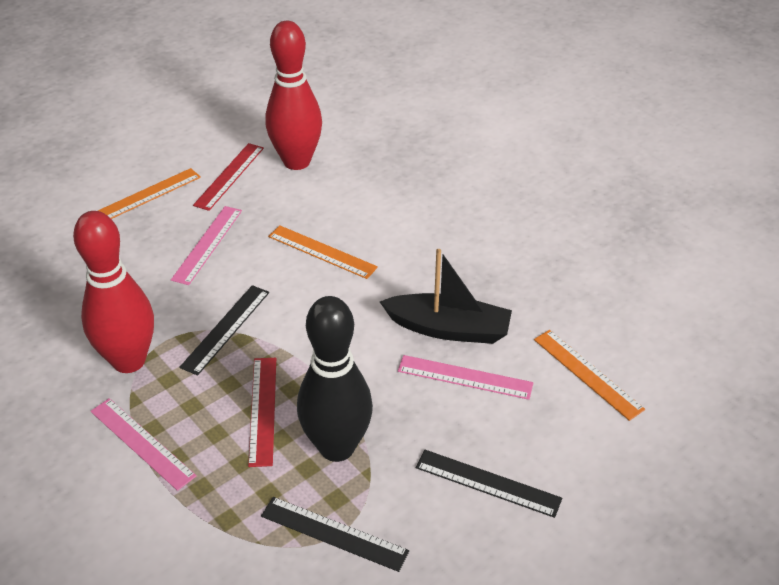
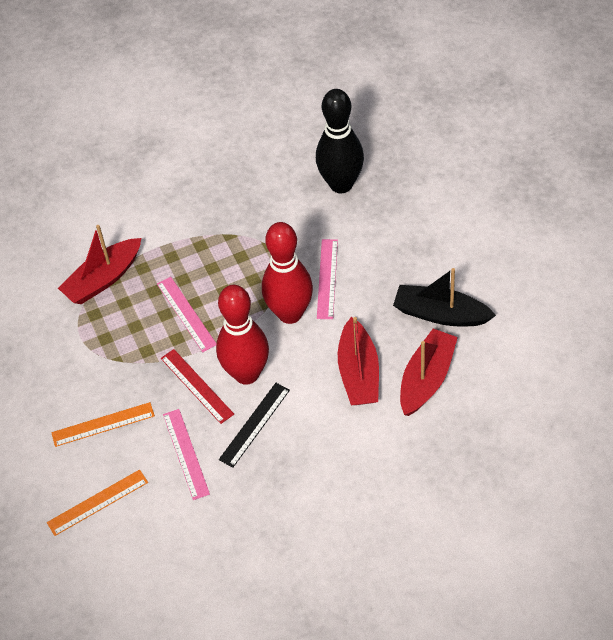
black ruler: [179,285,269,376] [261,497,409,572] [416,450,562,518] = 3 -> [219,383,290,468] = 1
orange ruler: [98,168,201,219] [268,225,378,279] [534,330,645,421] = 3 -> [47,469,148,536] [51,402,155,447] = 2
red boat: none = 0 -> [58,225,141,304] [338,317,379,405] [400,329,458,416] = 3
red ruler: [193,143,264,211] [248,358,276,467] = 2 -> [161,349,234,424] = 1

